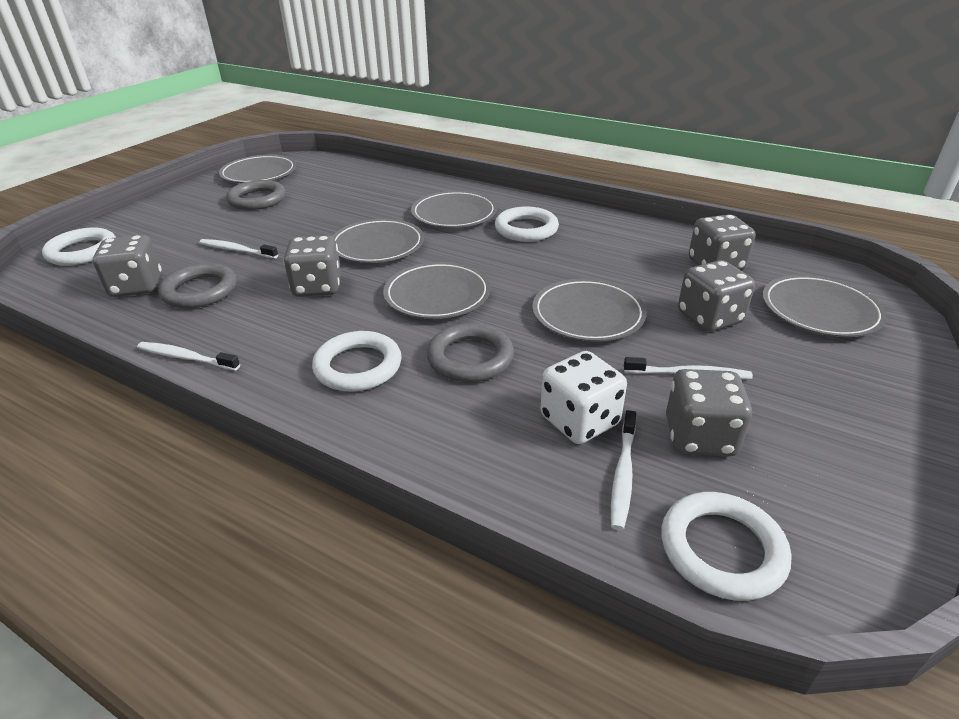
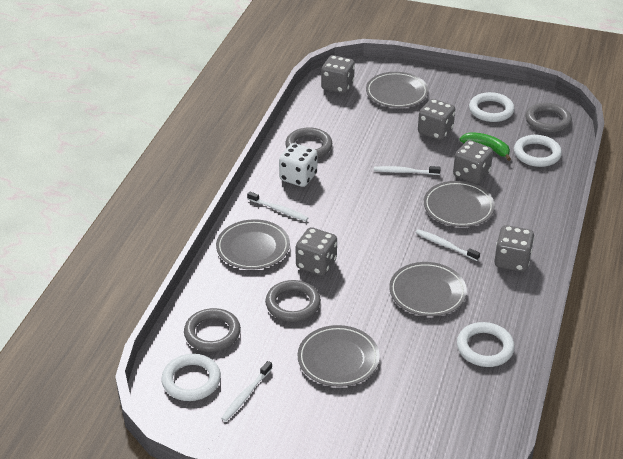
green banana: none = 0 -> [459,133,511,161] = 1
grey plate: [219,155,296,183] [333,219,424,263] [383,262,491,319] [411,191,497,228] [532,278,647,342] [762,275,887,337] = 6 -> [216,219,290,270] [297,325,380,387] [366,72,428,108] [389,262,467,316] [424,181,495,227] = 5
grey ring: [158,263,237,308] [226,180,286,210] [427,323,514,382] = 3 -> [184,308,241,352] [265,280,321,322] [285,127,332,158] [525,103,572,133] = 4

